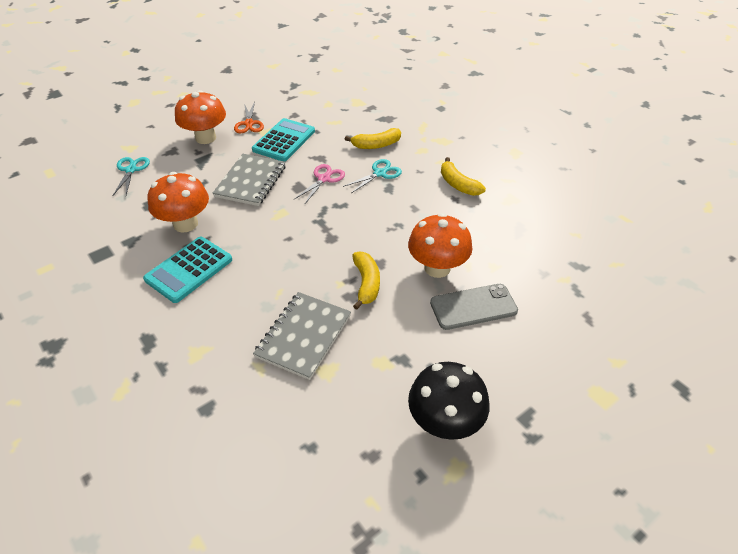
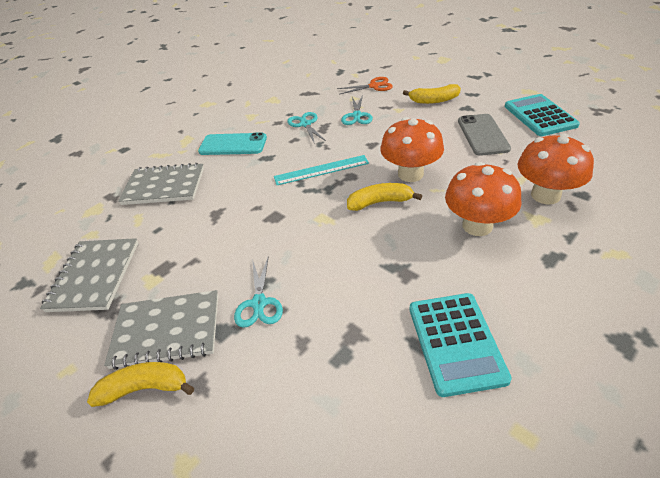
black mushroom: [408,362,489,440] = 1 -> none = 0
grey notebook: [213,154,286,206] [253,292,351,380] = 2 -> [40,238,138,312] [104,290,218,370] [118,163,204,205] = 3
pink scissors: [294,164,345,205] = 1 -> none = 0
turquoise phone: none = 0 -> [198,132,267,155] = 1
turquoise ruler: none = 0 -> [274,155,369,185] = 1
turquoise scissors: [113,157,150,195] [343,159,402,193] = 2 -> [234,256,283,328] [287,112,326,144] [341,95,373,125] = 3

